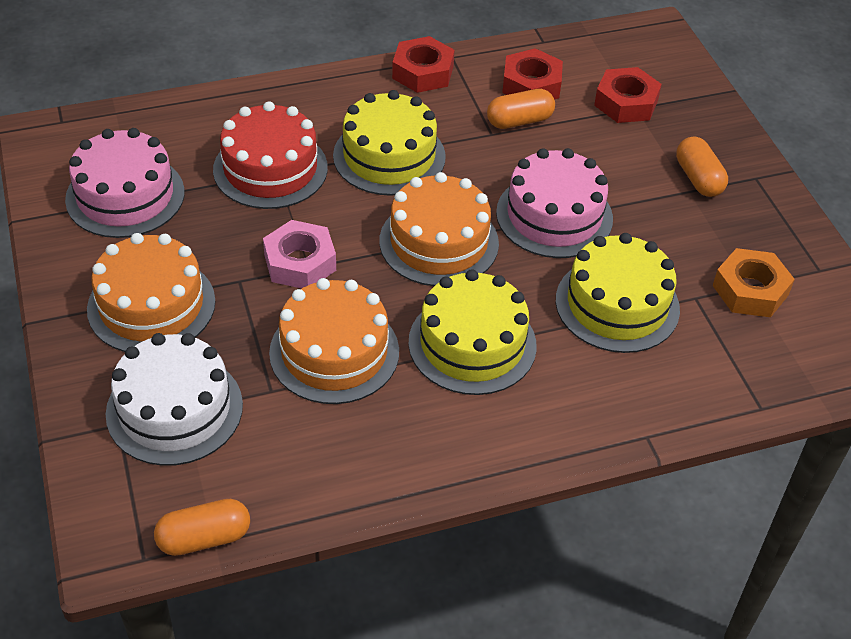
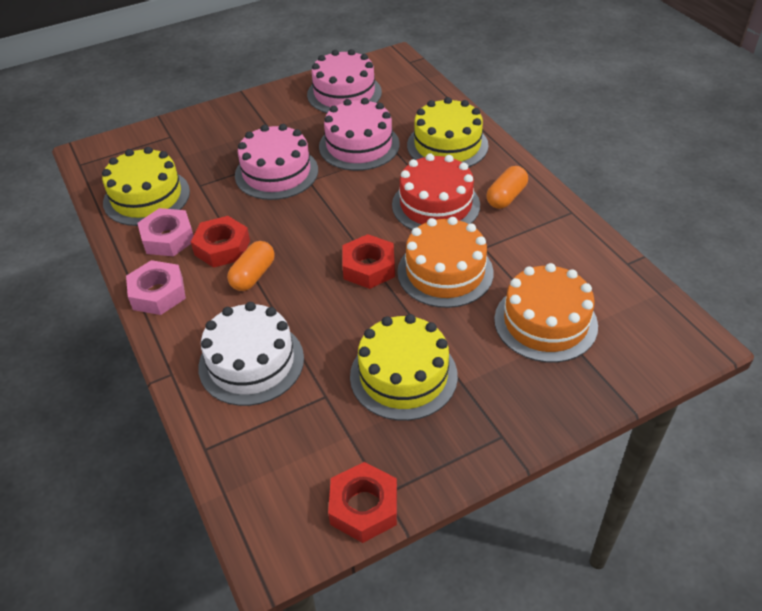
orange cake: [87,233,216,352] [269,278,399,404] [380,172,499,286] = 3 -> [397,217,494,308] [494,263,598,363] = 2
orange capsule: [154,499,250,556] [487,89,555,129] [676,137,728,197] = 3 -> [227,241,275,291] [487,166,528,209] = 2
orange nut: [713,248,795,317] = 1 -> none = 0
pink cake: [65,128,185,238] [496,148,613,258] = 2 -> [235,124,318,200] [307,49,382,113] [319,98,400,171] = 3
pink nut: [263,220,336,289] = 1 -> [126,260,186,315] [137,208,194,257] = 2

